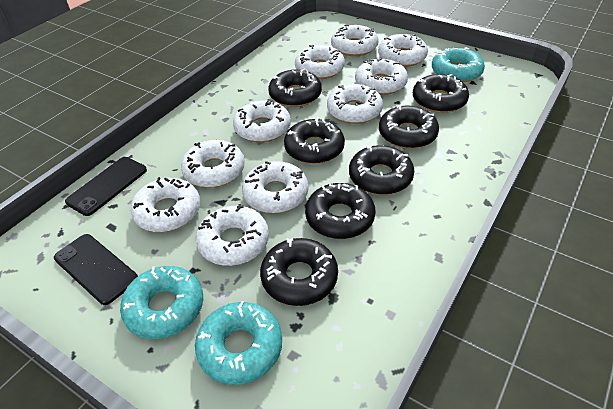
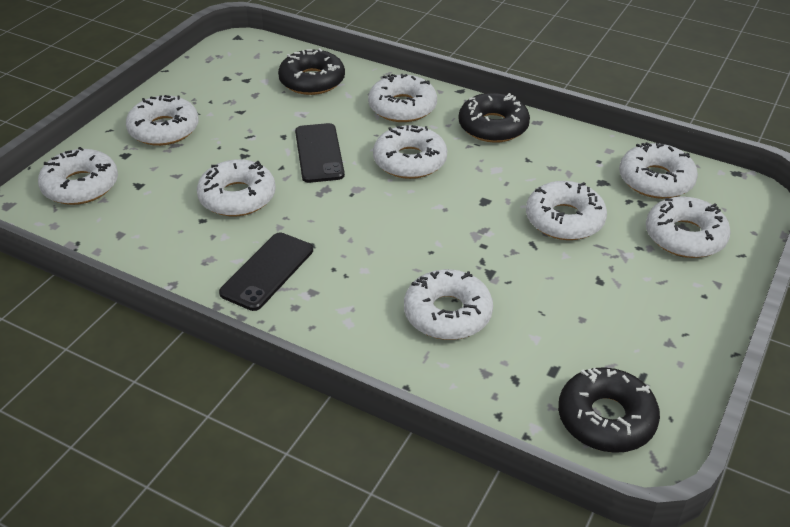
black donut: [260,238,338,306] [268,69,322,107] [284,117,345,164] [305,183,376,239] [349,145,414,195] [379,105,439,149] [413,74,469,113] = 7 -> [278,48,345,95] [459,93,530,143] [558,367,660,453] = 3
turquoise donut: [120,266,203,339] [195,301,282,385] [432,47,485,82] = 3 -> none = 0
white donut: [130,177,200,232] [181,140,245,188] [196,204,269,266] [233,99,291,142] [242,161,309,213] [295,45,345,79] [327,84,383,124] [331,25,379,56] [355,58,408,95] [378,34,428,67] = 10 -> [38,147,118,205] [126,95,199,146] [197,159,276,216] [368,74,437,122] [373,125,447,179] [404,269,493,340] [526,181,607,240] [619,142,698,199] [646,196,731,258] = 9

